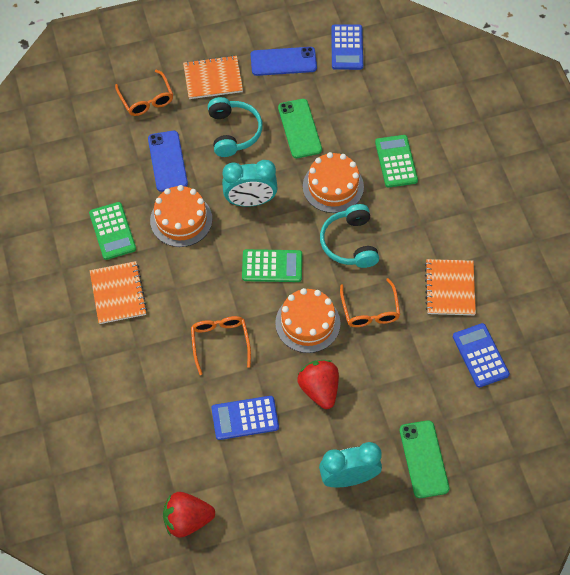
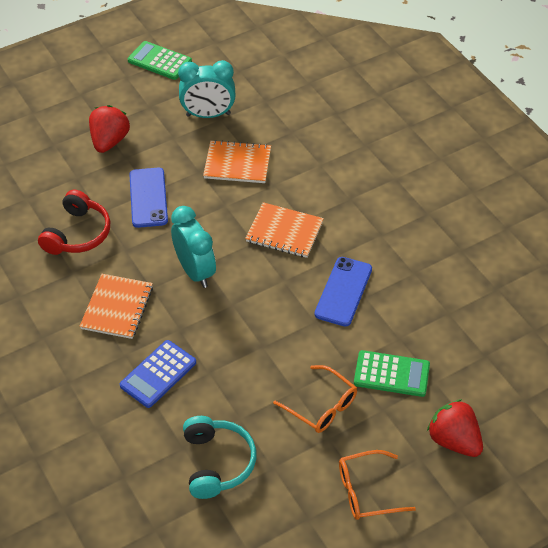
blue calculator: [211,396,279,440] [331,24,363,70] [453,323,510,388] = 3 -> [120,340,196,408] = 1
green calculator: [89,202,136,260] [242,249,302,282] [375,135,418,188] = 3 -> [128,41,192,80] [354,350,430,397] = 2
green phone: [278,99,322,158] [400,420,450,498] = 2 -> none = 0
orange cake: [150,185,212,247] [275,288,340,353] [303,152,364,213] = 3 -> none = 0
orange glasses: [115,70,173,116] [191,316,251,375] [340,278,400,327] = 3 -> [273,365,357,433] [339,450,416,520] = 2
red headphones: none = 0 -> [38,190,111,255] = 1
turquoise headphones: [208,97,263,157] [320,204,379,268] = 2 -> [183,416,256,499] = 1

